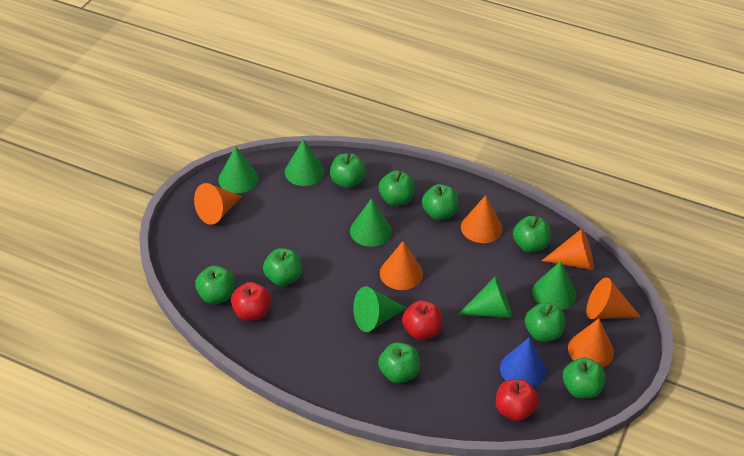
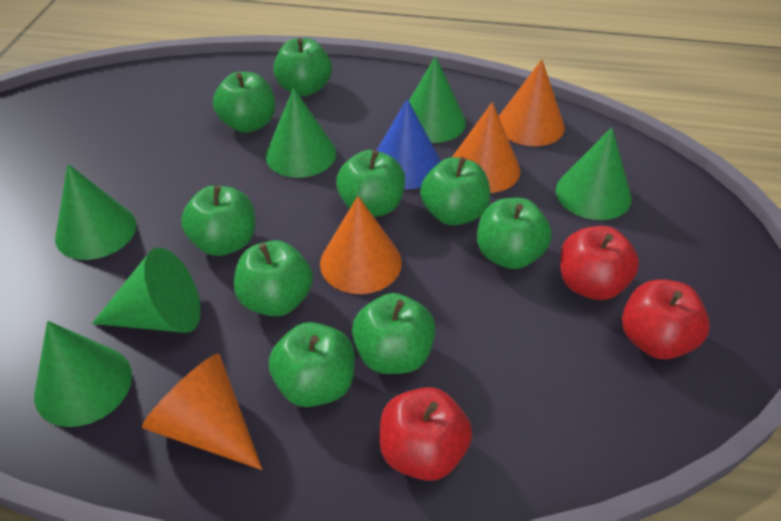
orange cone: [194,183,242,225] [380,241,423,290] [461,195,503,243] [542,228,594,270] [568,318,614,368] [586,277,641,319] = 6 -> [142,353,262,470] [320,196,402,294] [452,102,520,193] [499,59,565,146] = 4

